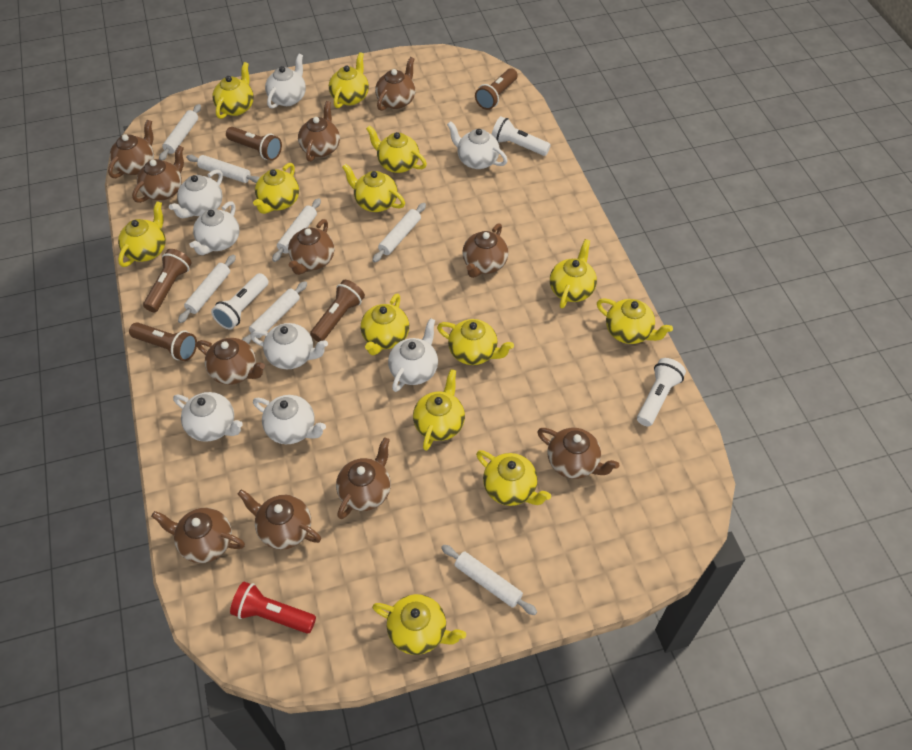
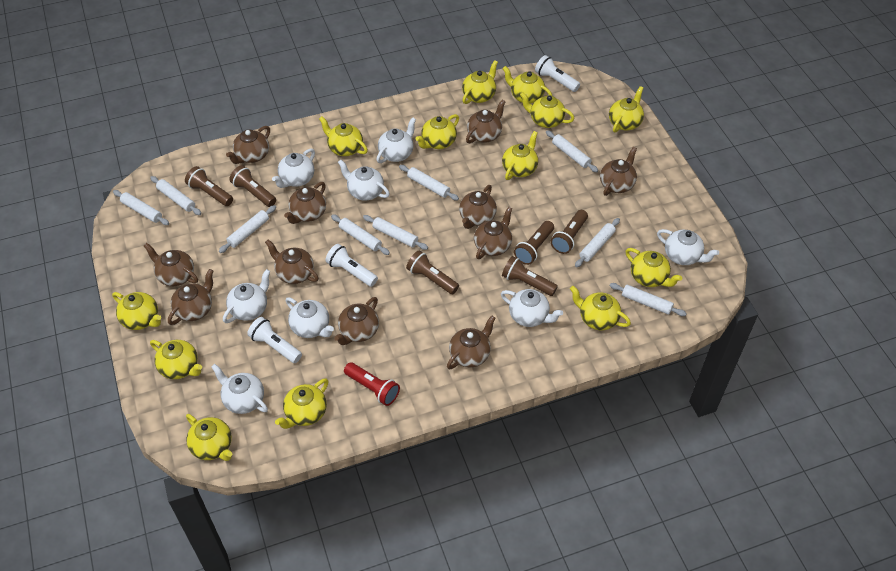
brown flashlight: [129,322,197,361] [143,249,192,312] [226,127,282,161] [310,280,365,342] [475,68,518,110] = 5 -> [185,166,233,206] [229,165,276,207] [406,250,459,294] [502,256,558,296] [514,221,554,265] [551,210,588,254] = 6
white rolling pin: [159,104,201,160] [178,255,236,323] [186,155,259,183] [242,281,307,344] [272,198,321,262] [372,203,426,263] [441,545,537,615] = 7 -> [113,190,169,225] [150,176,201,215] [219,205,276,253] [331,214,390,255] [363,215,428,250] [399,165,459,201] [546,130,598,172] [575,218,620,267] [609,283,687,316] = 9

